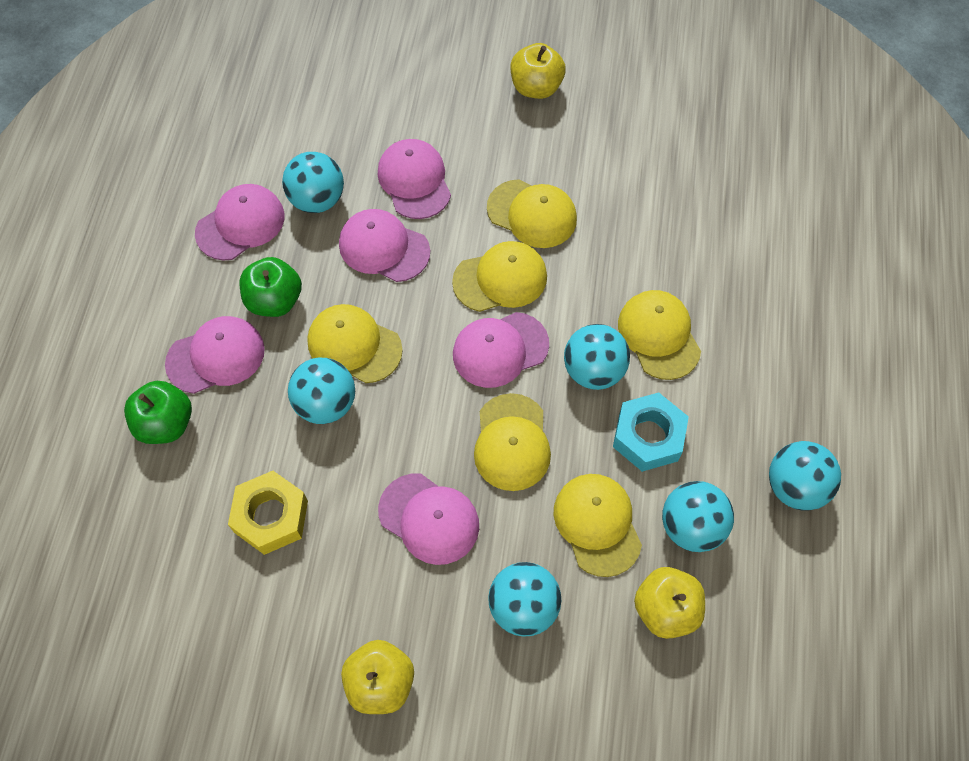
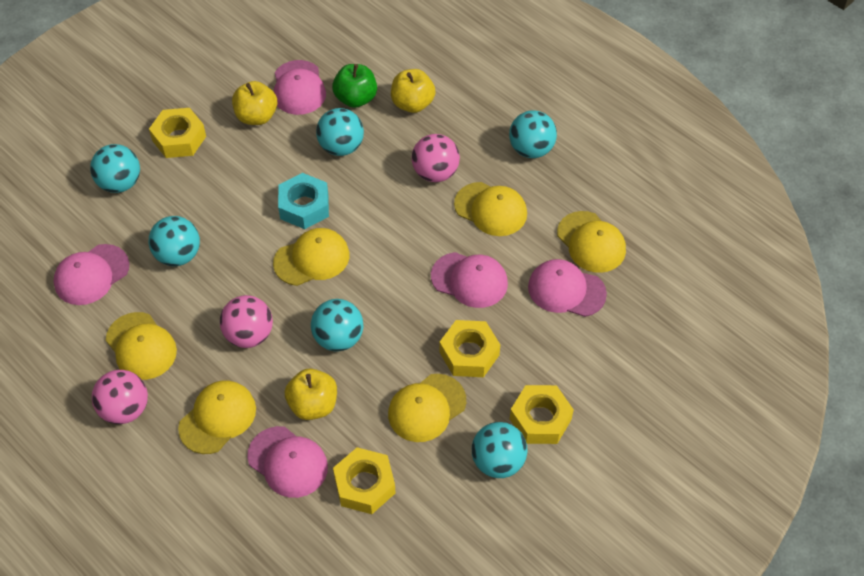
green apple: [124,381,192,444] [239,257,302,317] = 2 -> [332,64,377,108] = 1
pink ball: none = 0 -> [92,370,148,424] [220,295,273,348] [411,134,460,182] = 3
pink cap: [165,316,265,394] [195,184,285,261] [339,209,430,282] [378,139,451,219] [378,473,479,565] [453,312,549,388] = 6 -> [54,244,129,305] [247,426,328,498] [274,60,326,115] [431,252,508,308] [528,259,607,317] = 5
yellow nut: [228,471,308,555] = 1 -> [149,108,206,158] [333,447,396,514] [439,320,500,377] [510,385,574,444] = 4

